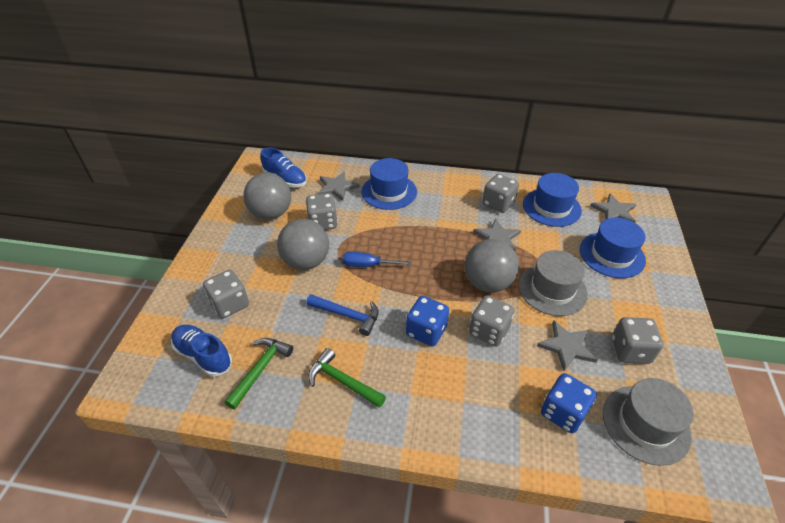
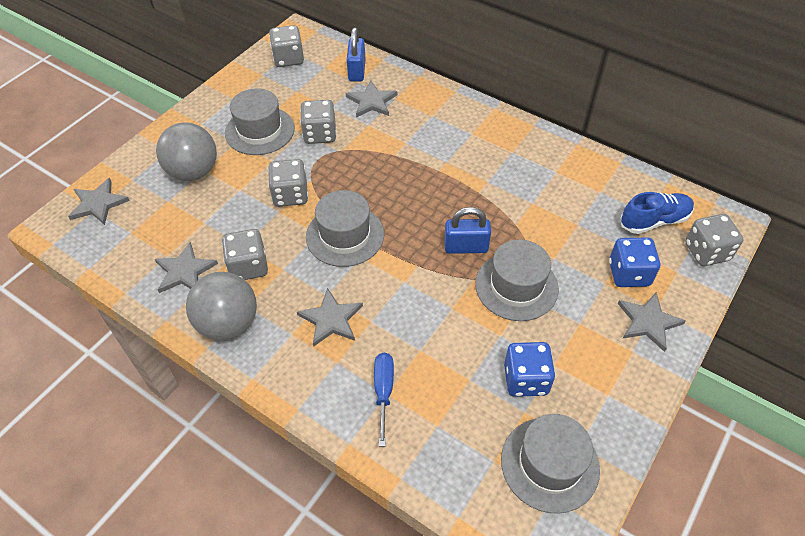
blue hammer: [306,294,379,336] = 1 -> none = 0
blue hat: [361,158,417,210] [523,173,582,227] [580,218,646,278] = 3 -> none = 0
blue padlock: none = 0 -> [347,27,366,82] [444,207,491,254] = 2
blue shoe: [171,325,232,377] [260,147,307,187] = 2 -> [621,192,694,234] = 1
green hammer: [224,338,293,409] [308,348,386,408] = 2 -> none = 0
grey ball: [243,173,291,220] [277,219,329,270] [465,239,519,292] = 3 -> [156,122,217,181] [186,272,257,340] = 2
grey hat: [518,250,588,316] [603,378,694,466] = 2 -> [225,88,295,155] [306,190,384,267] [475,239,559,321] [501,414,600,514] = 4
grey star: [318,171,360,201] [473,218,521,251] [537,320,598,371] [590,194,636,223] = 4 -> [68,178,130,225] [155,242,218,293] [297,288,363,347] [346,81,397,117] [618,292,686,352] = 5

